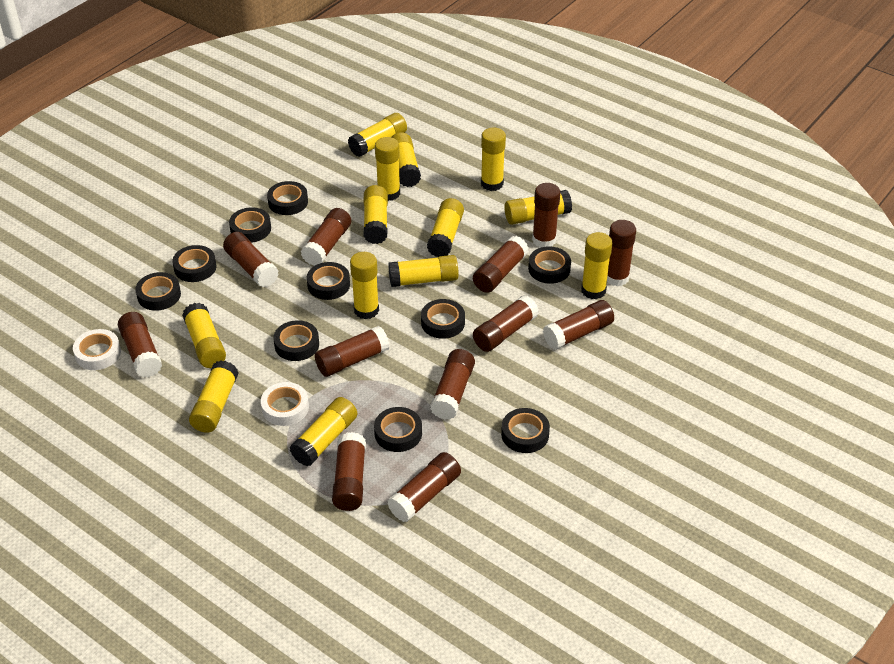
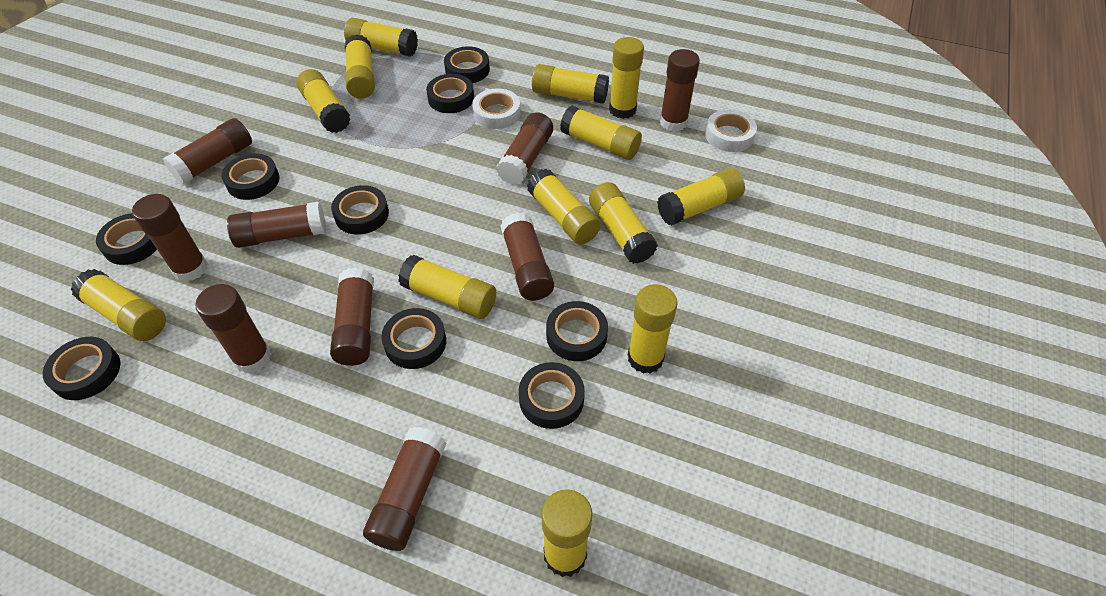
black tape: [135,272,181,311] [172,245,216,282] [229,207,271,243] [267,181,308,215] [273,320,319,361] [307,262,350,300] [374,407,422,452] [421,299,465,339] [501,408,550,453] [528,246,571,284] = 10 -> [43,337,121,400] [96,213,157,265] [221,153,280,200] [331,185,389,235] [381,308,446,369] [426,74,474,113] [444,46,490,83] [519,362,585,429] [546,301,608,361] = 9
brown glue stick: [118,312,162,377] [223,232,279,287] [301,208,351,266] [315,326,390,377] [332,432,366,511] [387,452,461,522] [430,349,475,419] [473,236,529,293] [473,295,539,352] [532,183,560,248] [543,300,614,350] [607,220,636,286] = 12 -> [132,194,208,282] [163,118,252,184] [195,284,271,373] [227,202,326,248] [330,267,374,366] [363,427,446,551] [496,112,553,185] [500,212,554,301] [660,49,700,131] = 9

